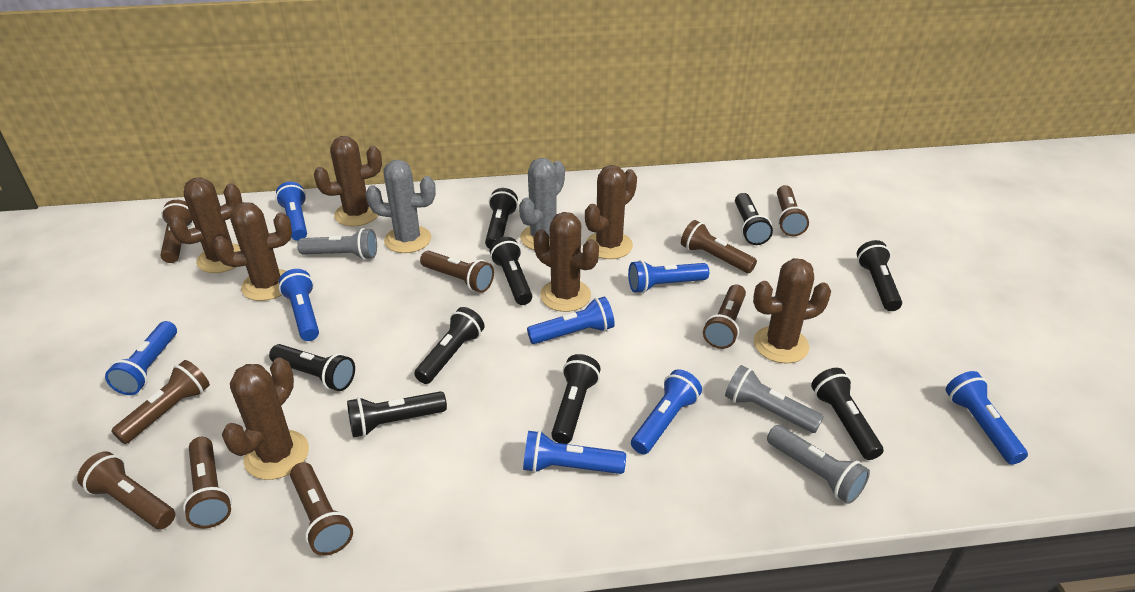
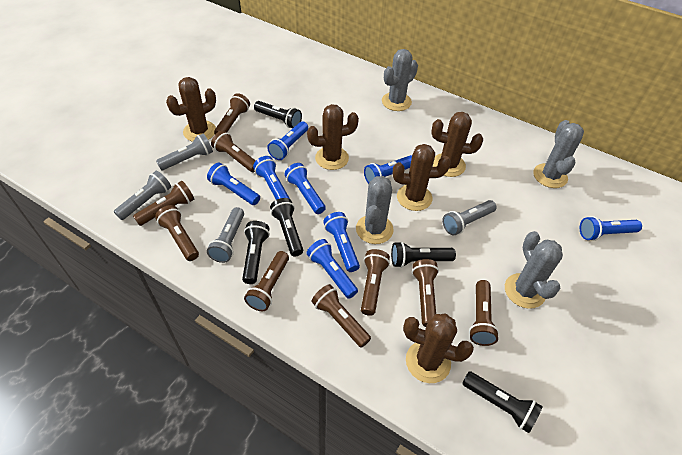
black flashlight: [269,344,355,391] [347,391,447,438] [414,307,485,384] [485,188,518,249] [489,237,532,305] [551,354,601,444] [735,193,773,245] [811,368,883,460] [857,240,902,311] = 9 -> [242,221,270,284] [254,101,302,128] [270,198,303,257] [391,242,456,268] [462,371,543,433] = 5
brown cactus: [168,177,242,273] [213,202,292,301] [222,358,309,480] [314,136,382,226] [534,212,599,312] [585,165,637,259] [753,258,831,364] = 7 -> [166,77,216,142] [307,104,359,170] [393,144,451,211] [403,314,474,383] [431,112,483,177] = 5
grey cactus: [366,160,436,253] [519,158,565,250] = 2 -> [356,176,394,244] [382,49,418,111] [505,231,563,309] [533,120,584,188] = 4
grey flashlight: [297,228,377,260] [725,365,824,433] [767,425,870,504] = 3 -> [114,171,171,220] [156,133,213,170] [207,207,244,263] [442,200,496,235] = 4

